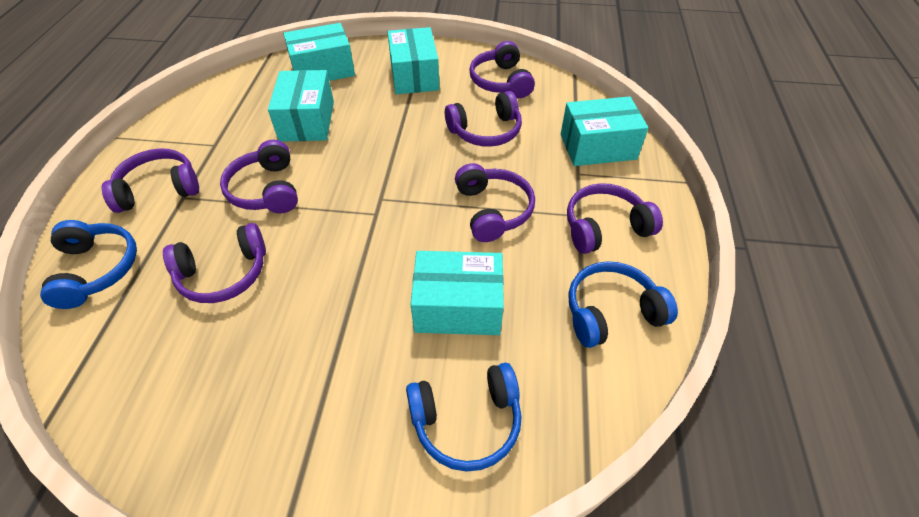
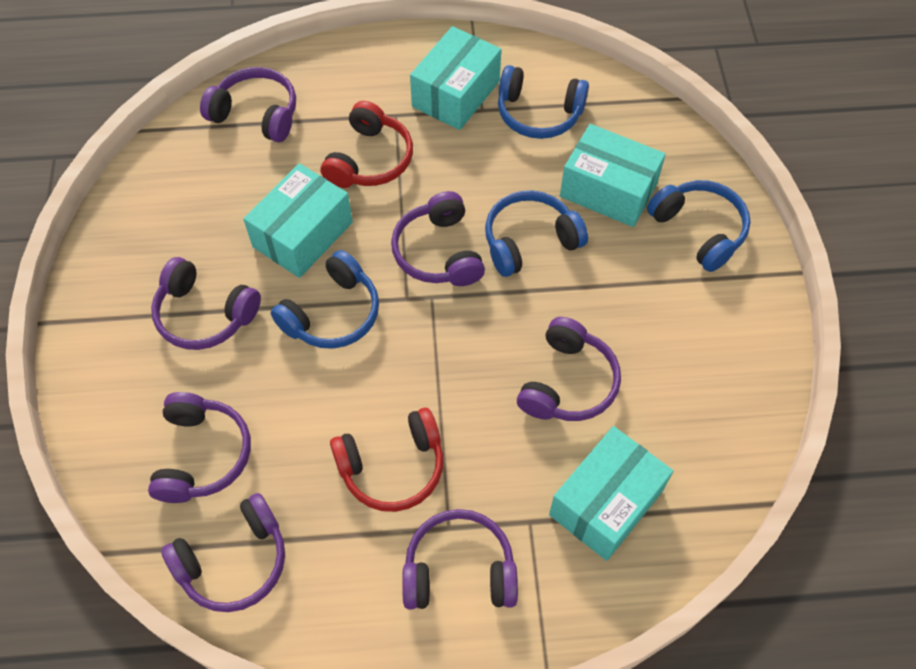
blue headphones: [40,220,137,309] [406,363,522,472] [568,261,678,348] = 3 -> [270,250,379,349] [485,190,588,277] [498,65,589,139] [647,180,751,272] = 4
red headphones: none = 0 -> [321,101,413,188] [330,408,444,512] = 2
turquoise box: [268,70,334,142] [283,23,355,81] [387,27,439,94] [410,251,504,335] [561,96,648,166] = 5 -> [243,163,353,278] [410,26,501,130] [549,426,673,561] [560,124,666,227] = 4

